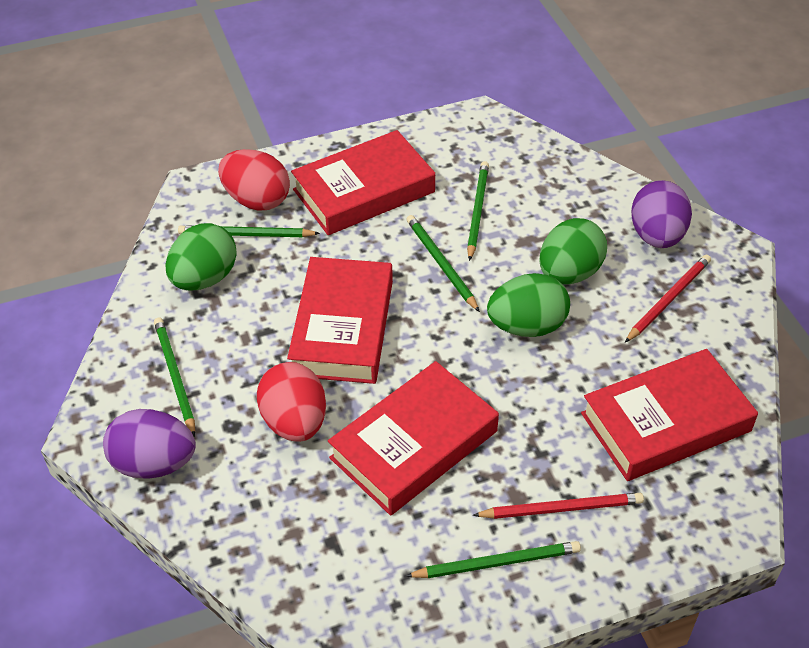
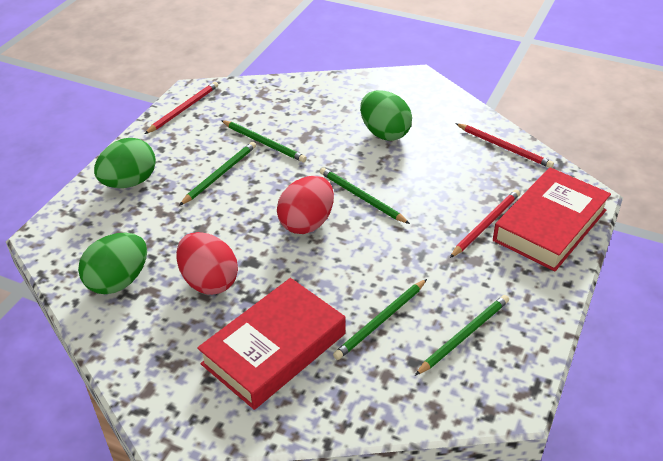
purple egg: [103,409,196,479] [631,180,692,248] = 2 -> none = 0
red book: [287,257,393,384] [291,130,435,235] [328,361,499,515] [581,349,758,481] = 4 -> [197,278,346,410] [493,167,611,271] = 2
red pencil: [473,493,644,519] [625,254,711,342] = 2 -> [145,81,218,134] [450,189,520,258] [455,123,554,168] = 3

